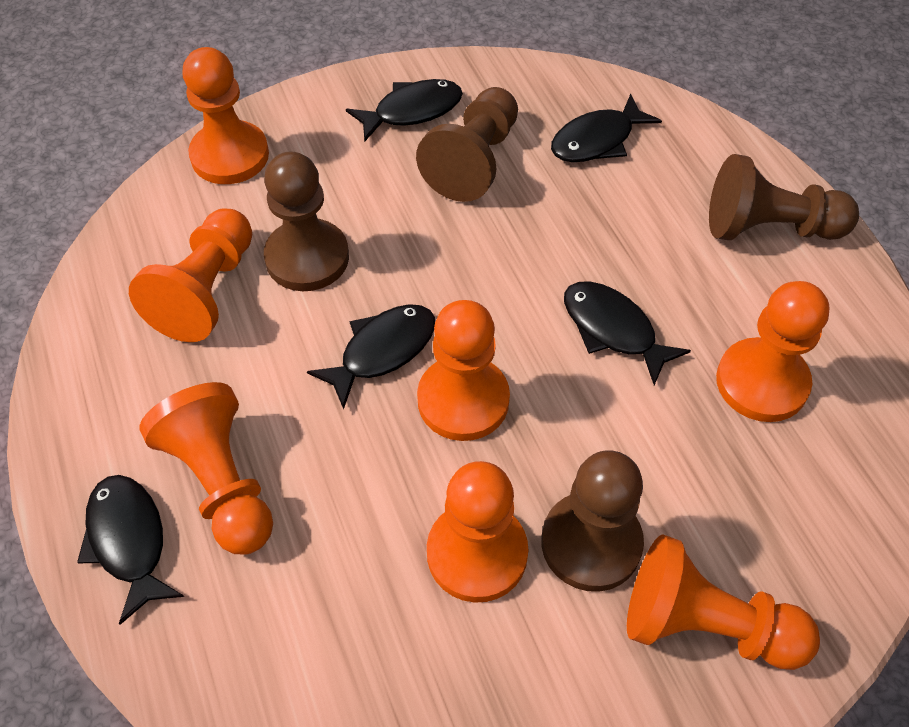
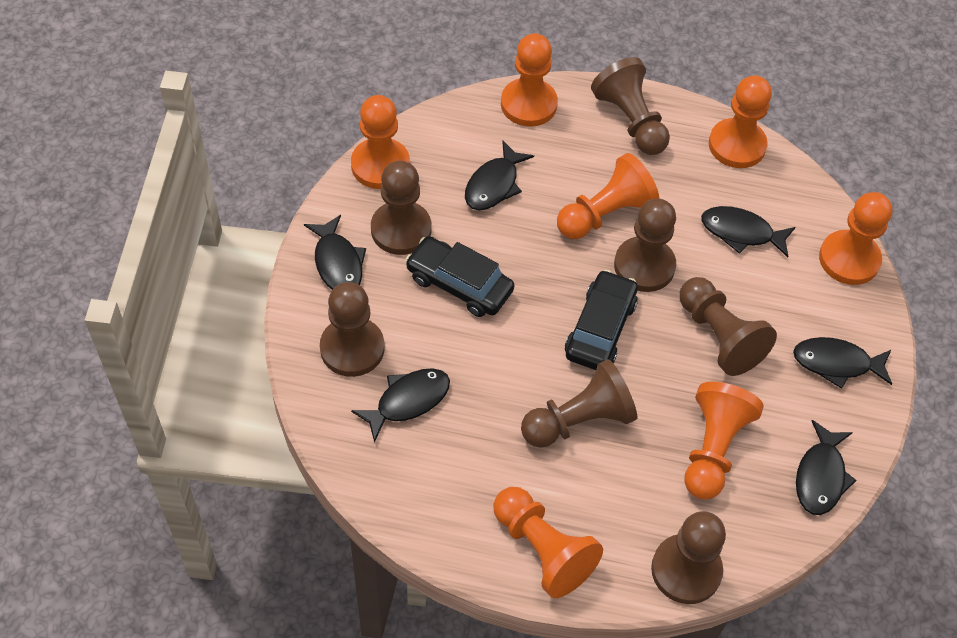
black car: none = 0 -> [405,236,514,317] [565,270,638,370] = 2
black fish: [77,475,184,625] [307,304,435,410] [346,79,463,141] [551,94,662,162] [564,281,691,385] = 5 -> [304,215,366,290] [351,368,450,443] [465,141,534,210] [701,206,796,257] [793,337,892,389] [796,420,857,515] = 6
brown pawn: [264,152,349,291] [416,87,518,202] [541,450,644,592] [709,154,859,240] = 4 -> [320,282,385,377] [371,161,431,255] [521,359,637,448] [591,57,670,155] [614,198,676,292] [651,511,726,604] [679,277,777,376] = 7

